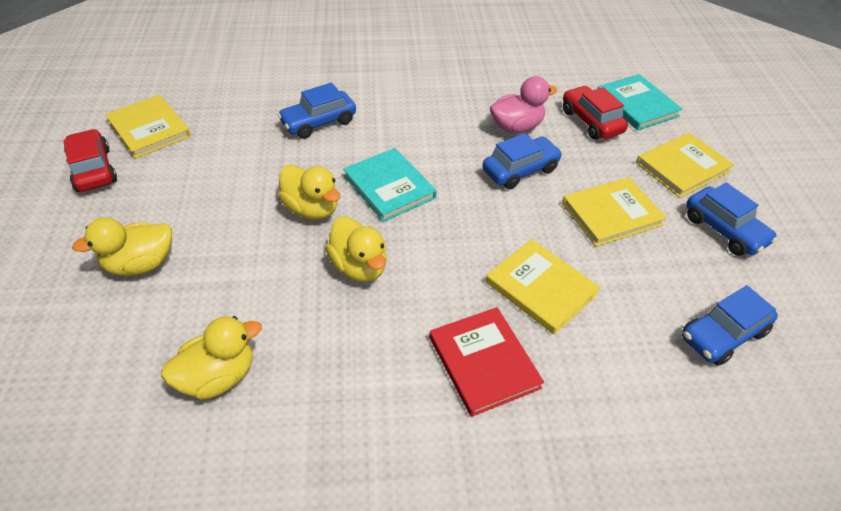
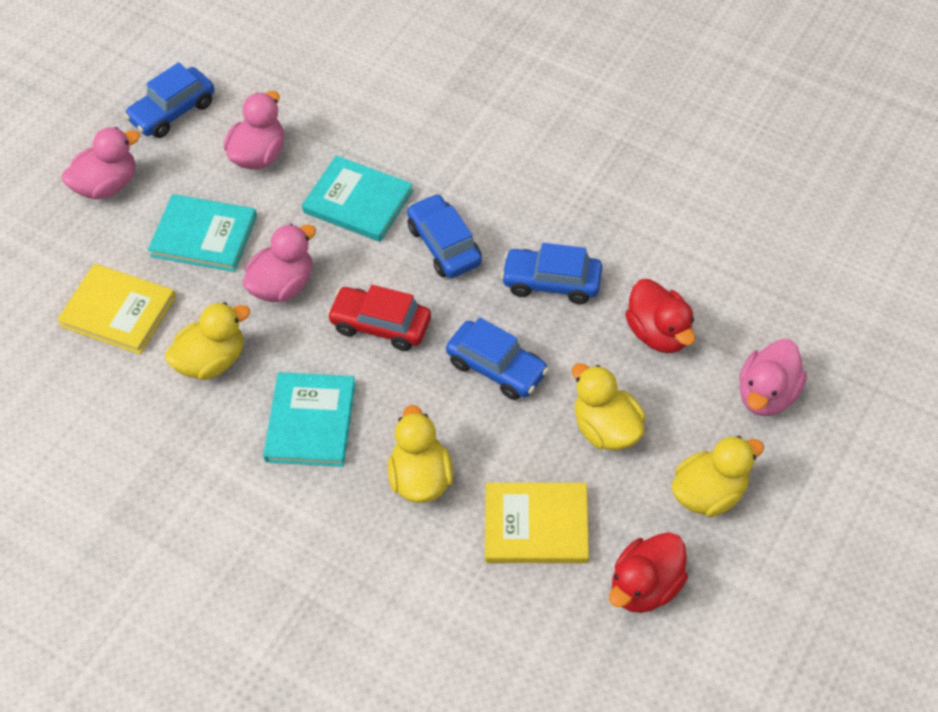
pink duck: [490,76,557,133] = 1 -> [62,127,140,199] [223,91,284,169] [243,224,316,302] [739,339,807,416] = 4
red book: [429,307,544,417] = 1 -> none = 0
red car: [63,129,117,192] [563,86,628,140] = 2 -> [327,285,431,351] = 1
red duck: none = 0 -> [609,532,688,613] [625,279,696,353] = 2
turquoise book: [343,148,437,222] [597,74,683,130] = 2 -> [148,194,257,272] [263,372,355,467] [302,156,413,242] = 3
yellow book: [105,95,191,159] [486,239,600,335] [562,177,666,247] [636,133,734,198] = 4 -> [57,264,176,354] [485,483,589,563] = 2

